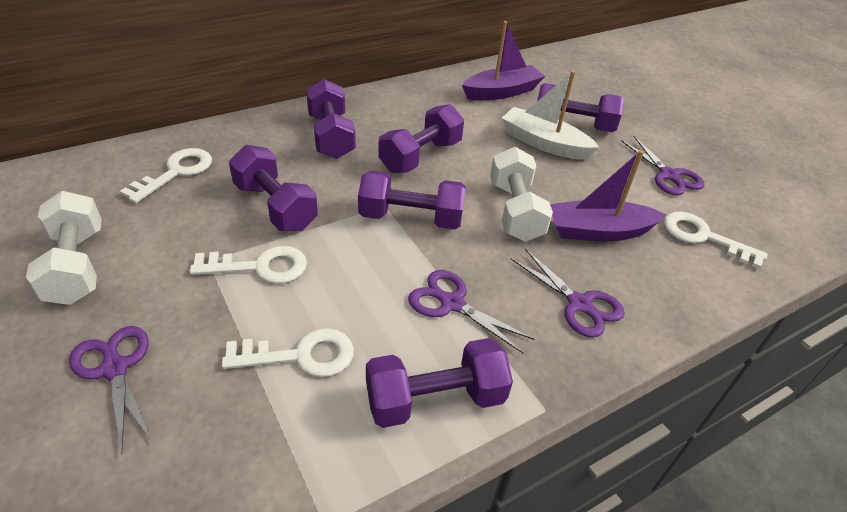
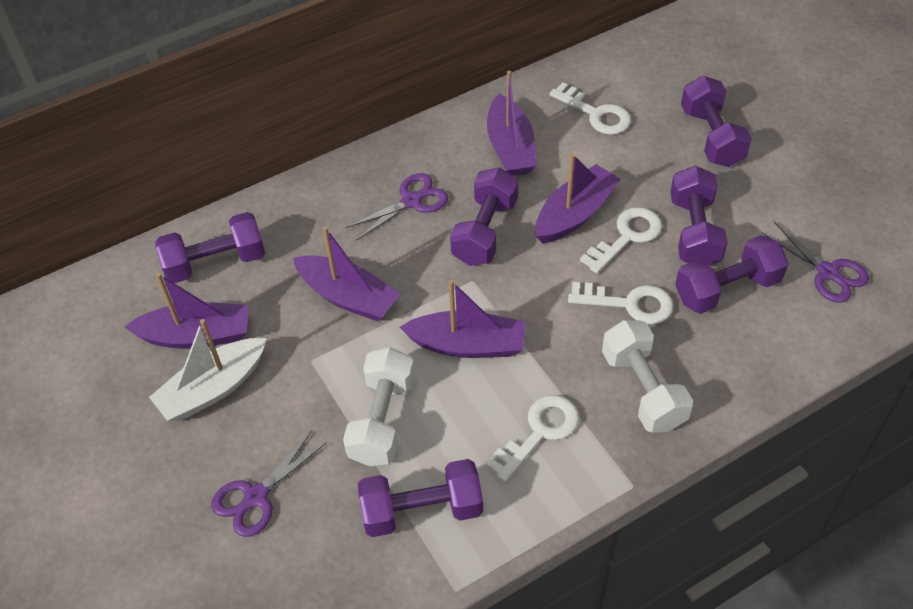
purple boat: [462,21,545,100] [550,150,666,242] = 2 -> [124,273,249,349] [293,226,400,321] [400,280,525,358] [487,71,536,176] [535,154,621,244] = 5
purple scissors: [69,326,152,455] [408,270,535,354] [511,249,625,338] [621,136,704,195] = 4 -> [211,431,327,537] [346,173,448,241] [761,222,869,303] = 3

